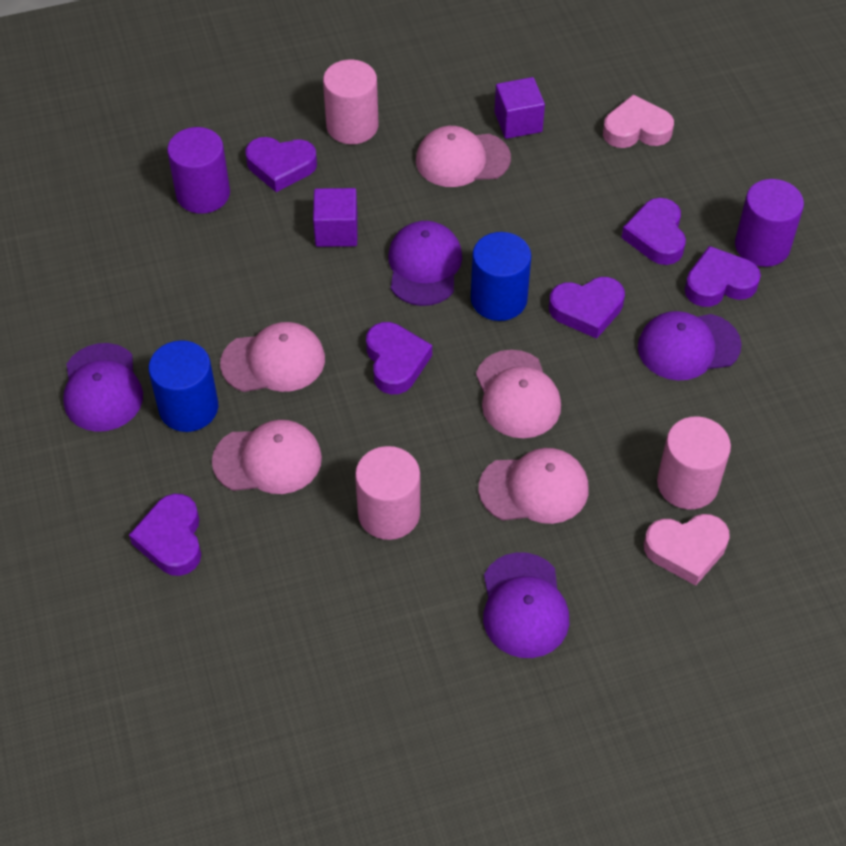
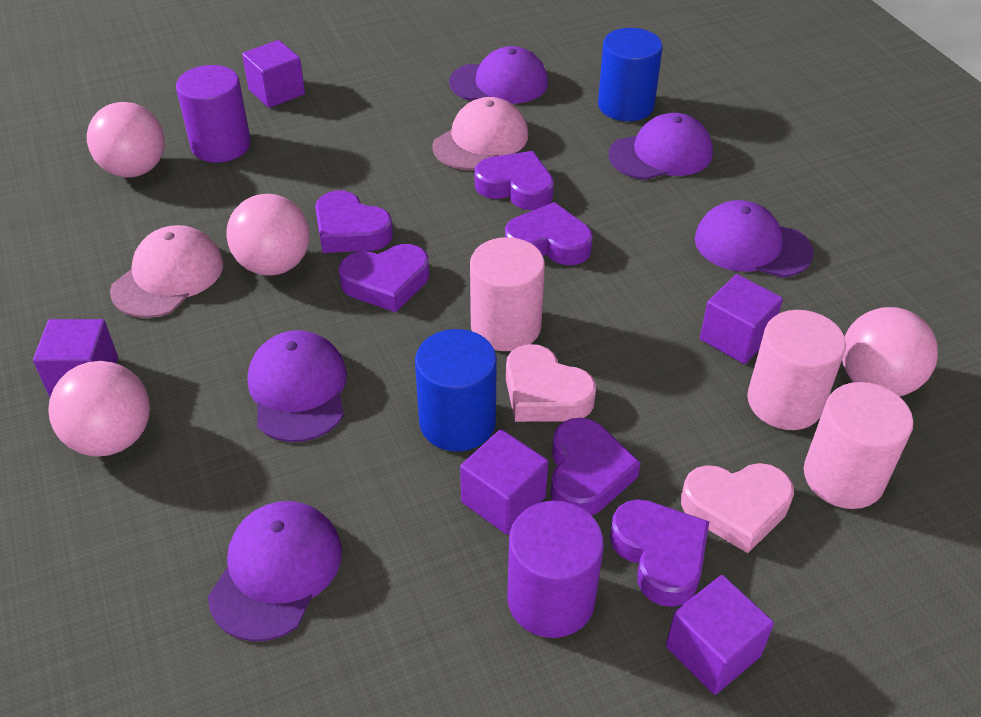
pink ball: none = 0 -> [48,361,150,457] [87,102,165,177] [226,194,310,276] [842,307,938,396] = 4
pink cap: [212,420,322,494] [220,322,325,392] [416,126,511,187] [476,350,561,438] [478,448,589,524] = 5 -> [110,225,223,318] [432,97,528,170] = 2
purple cap: [63,343,143,432] [388,221,462,306] [483,552,569,658] [638,311,742,380] = 4 -> [208,501,342,642] [248,330,347,442] [449,46,548,104] [609,113,713,180] [695,200,814,278] = 5
purple cube: [313,188,358,247] [494,77,545,139] = 2 -> [33,319,118,397] [242,40,305,108] [460,429,548,534] [666,575,774,695] [700,274,783,364] = 5

